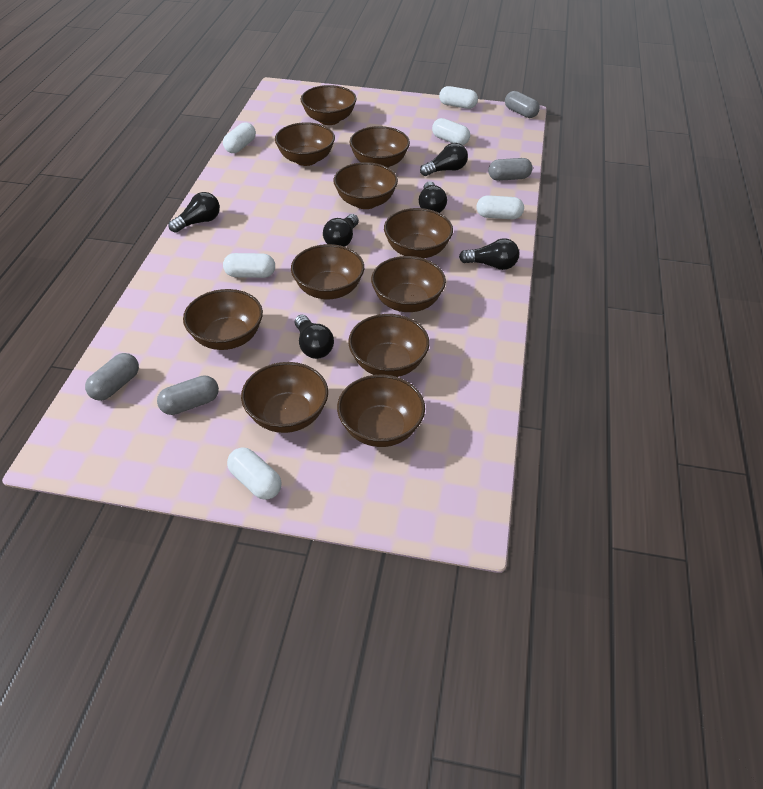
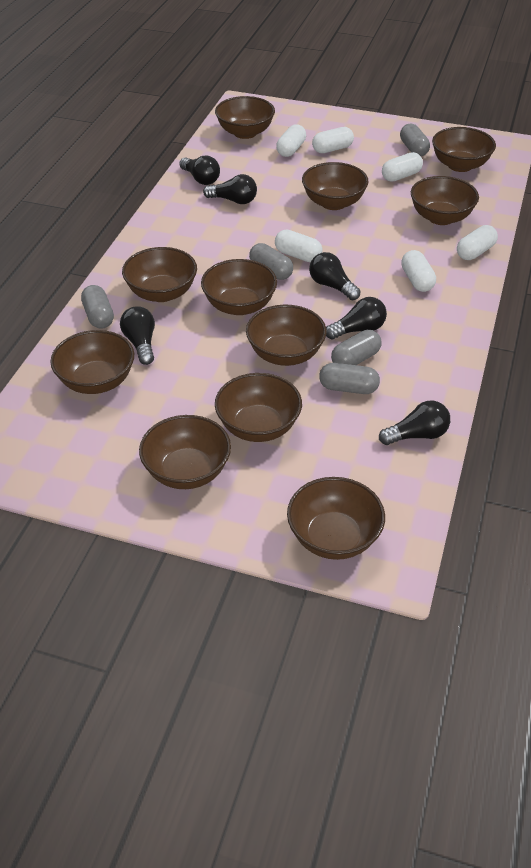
grey capsule: [85,353,139,401] [157,375,219,415] [488,158,533,181] [505,91,540,118] = 4 -> [81,285,114,329] [249,243,293,280] [319,363,380,394] [331,330,381,365] [400,124,430,156] = 5

